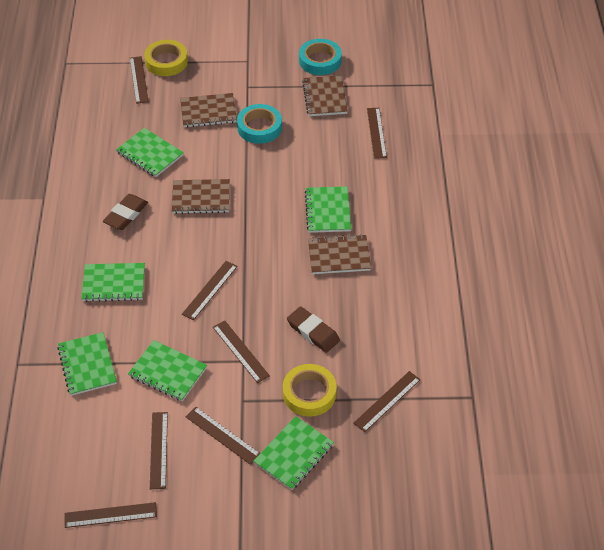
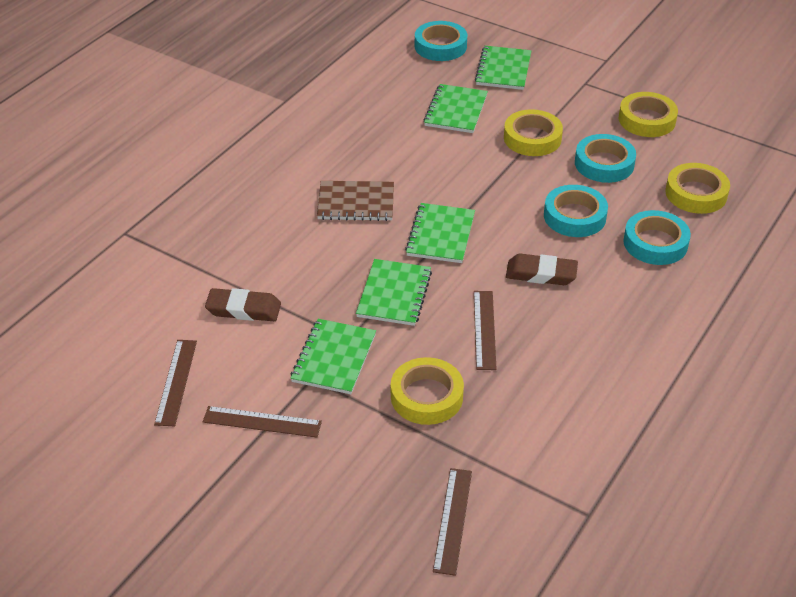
brown notebook: [171,179,230,214] [180,93,237,128] [302,75,348,116] [308,234,371,274] = 4 -> [317,181,394,221] = 1
brown ruler: [65,502,157,528] [130,56,149,104] [150,412,168,489] [182,261,238,320] [186,407,260,465] [213,320,270,383] [353,371,421,432] [367,108,387,159] = 8 -> [154,340,197,426] [203,406,322,438] [433,468,472,576] [474,291,497,370] = 4
green notebook: [57,332,117,396] [81,263,145,302] [116,128,184,177] [128,340,207,401] [253,416,334,490] [305,186,351,233] = 6 -> [290,319,376,394] [356,259,432,326] [405,203,475,263] [424,84,488,133] [475,46,531,90] = 5
turquoise tape: [237,104,282,144] [299,39,342,75] = 2 -> [415,21,467,61] [544,185,608,237] [575,134,636,183] [623,210,691,265] = 4
yellow tape: [144,40,188,76] [283,364,337,417] = 2 -> [391,357,464,425] [504,109,563,156] [618,92,678,137] [665,163,730,214] = 4

